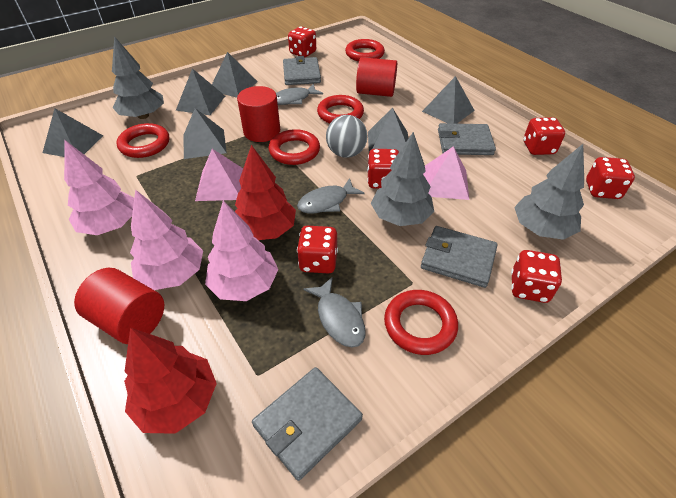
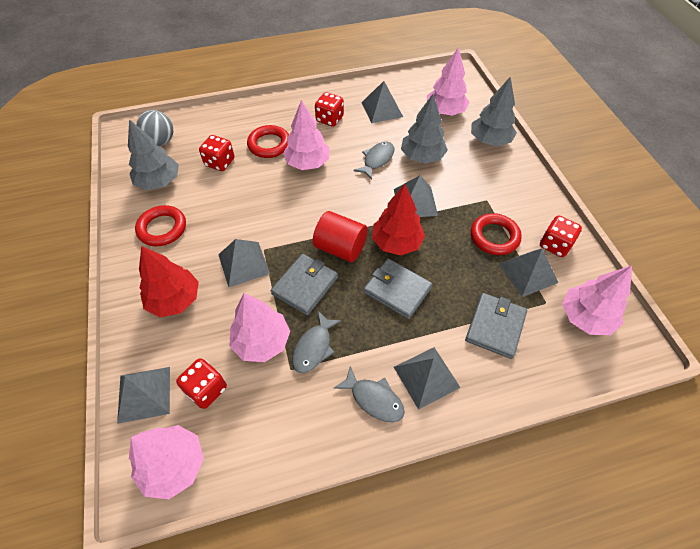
grey wallet: [252,367,363,481] [283,56,321,85] [421,226,498,288] [438,123,496,155] = 4 -> [271,254,338,315] [363,259,433,319] [465,293,527,359] = 3
pink pyramid: [195,149,243,201] [423,146,469,200] = 2 -> none = 0
pink tree: [64,140,134,235] [130,189,203,290] [205,201,278,301] = 3 -> [129,425,204,499] [230,293,290,362] [283,100,329,170] [427,47,470,116] [562,266,632,335] = 5
red cylinder: [74,268,164,344] [237,86,280,142] [356,57,397,97] = 3 -> [313,211,368,262] = 1
red dice: [288,26,316,58] [297,226,338,273] [367,149,399,189] [511,250,562,303] [523,117,565,155] [586,157,635,199] = 6 -> [176,358,227,409] [199,135,234,171] [315,92,344,127] [540,216,582,257] = 4
red ring: [117,123,169,158] [269,129,320,165] [317,95,364,124] [345,39,385,62] [384,290,458,355] = 5 -> [135,205,186,246] [247,125,289,158] [471,213,522,255] = 3

